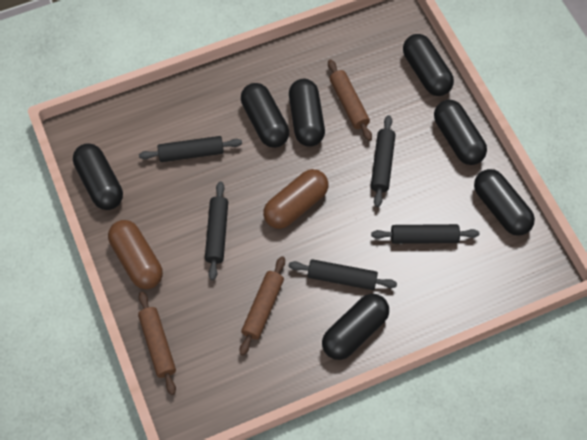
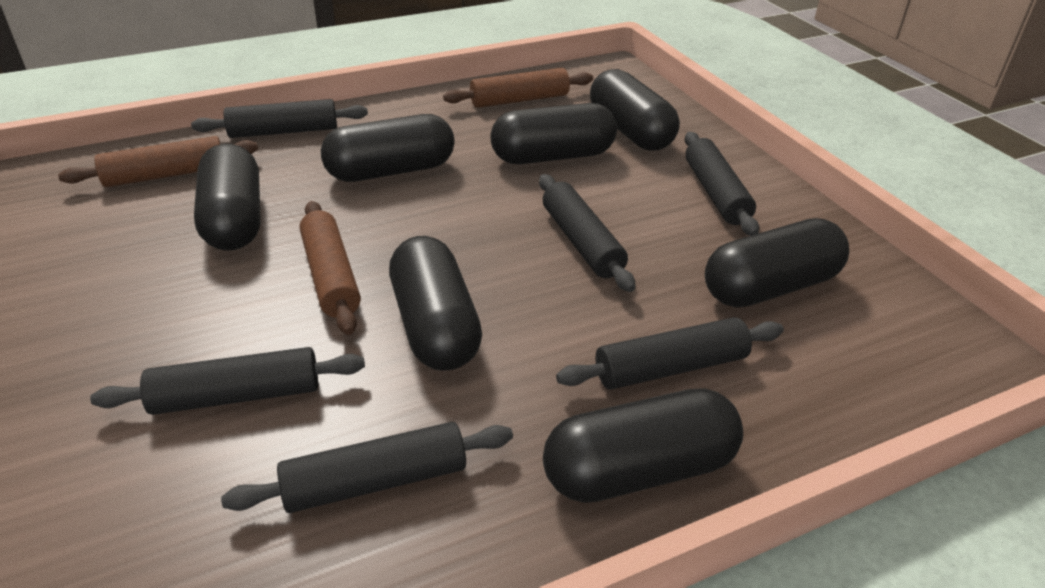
black rolling pin: [139,136,242,162] [205,181,228,280] [288,259,397,290] [371,115,396,207] [371,224,479,244] = 5 -> [90,347,365,415] [191,99,368,138] [221,422,513,513] [539,174,635,292] [556,317,784,390] [685,132,759,236] = 6
brown capsule: [108,220,163,289] [263,169,328,229] = 2 -> none = 0

